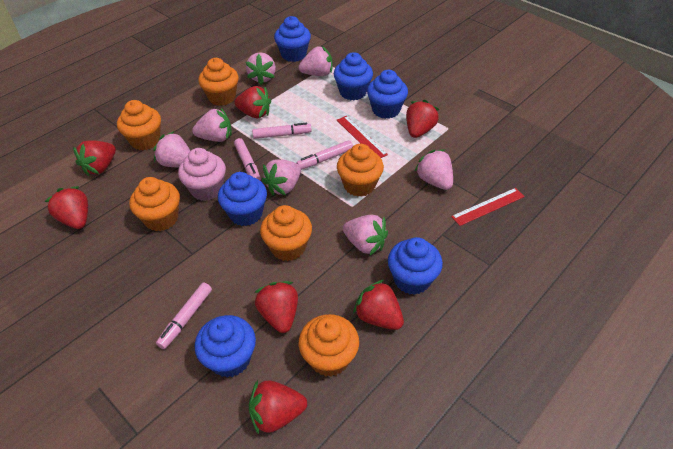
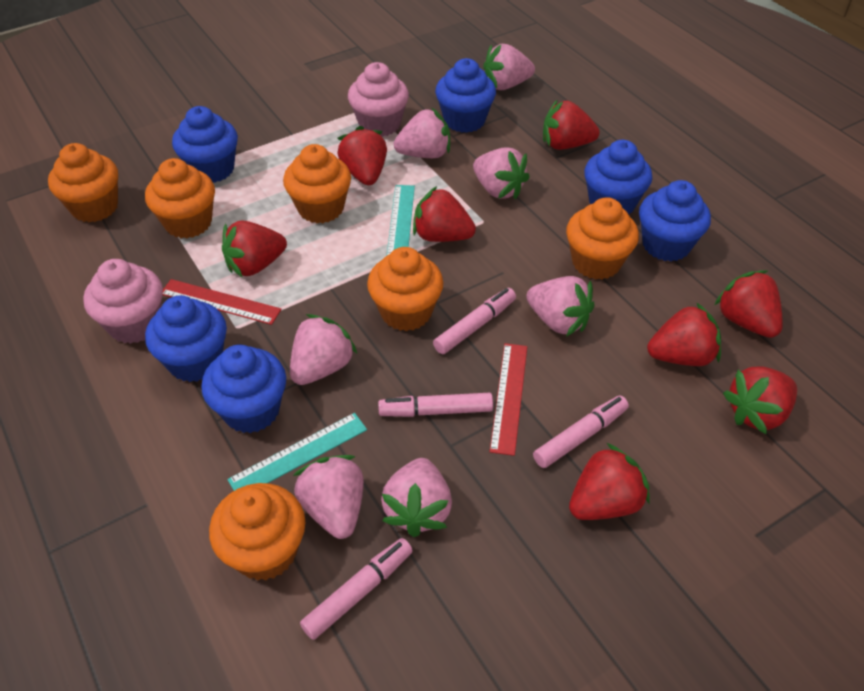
pink cupcake: [178,148,226,201] = 1 -> [83,259,163,344] [348,62,409,137] = 2
red strawberry: [44,186,88,229] [73,140,116,176] [234,86,271,118] [249,380,307,435] [254,281,298,333] [353,280,404,330] [406,100,439,138] = 7 -> [222,220,287,278] [338,126,387,185] [413,186,476,242] [543,99,600,150] [569,443,650,520] [647,302,721,366] [715,270,783,338] [723,367,797,434] = 8
turquoise ruler: none = 0 -> [227,413,367,491] [387,185,415,255] = 2

